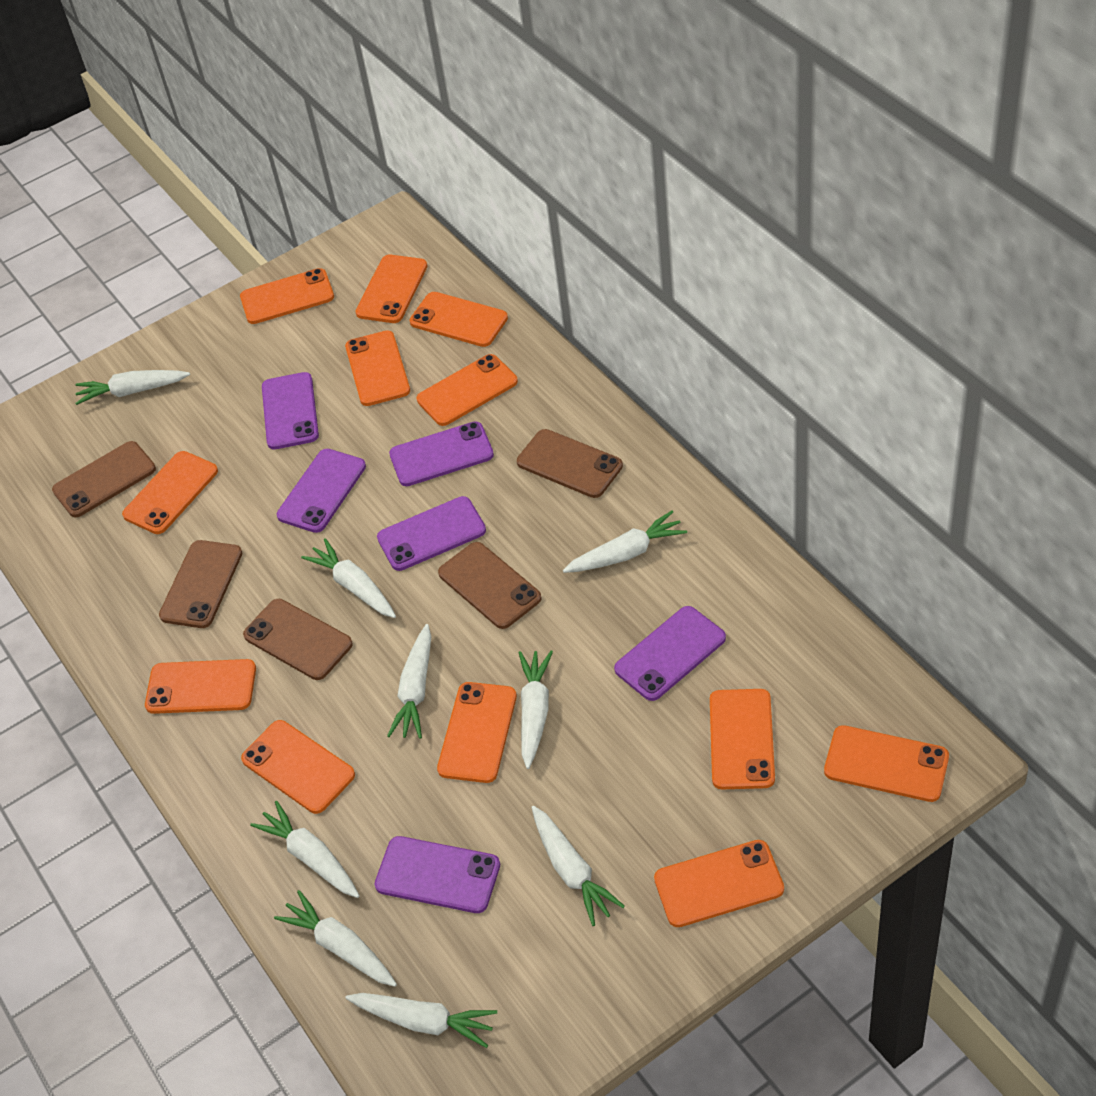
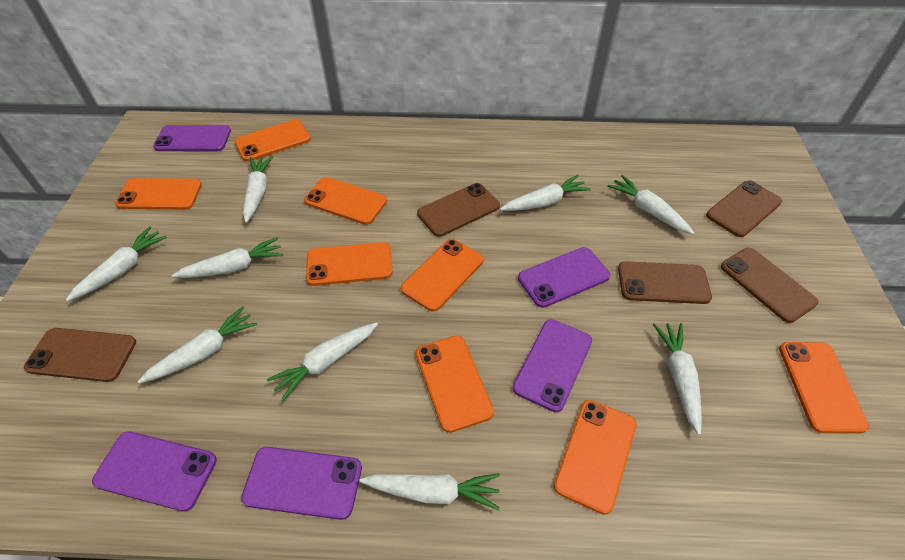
orange phone: [122,451,218,534] [145,659,256,714] [240,268,334,324] [241,720,355,814] [345,330,410,406] [355,255,428,323] [409,292,508,347] [417,354,518,426] [437,682,517,783] [654,840,784,927] [710,689,775,789] [824,725,949,802] = 12 -> [115,178,202,210] [234,119,311,162] [304,177,387,225] [306,242,393,286] [401,239,484,312] [416,336,494,433] [554,400,636,515] [779,342,869,434] = 8
purple phone: [262,372,319,449] [277,449,366,533] [374,836,500,913] [377,496,486,571] [389,421,494,486] [614,606,726,701] = 6 -> [92,431,217,512] [153,125,231,152] [241,447,362,520] [513,319,592,412] [518,247,610,308] = 5

